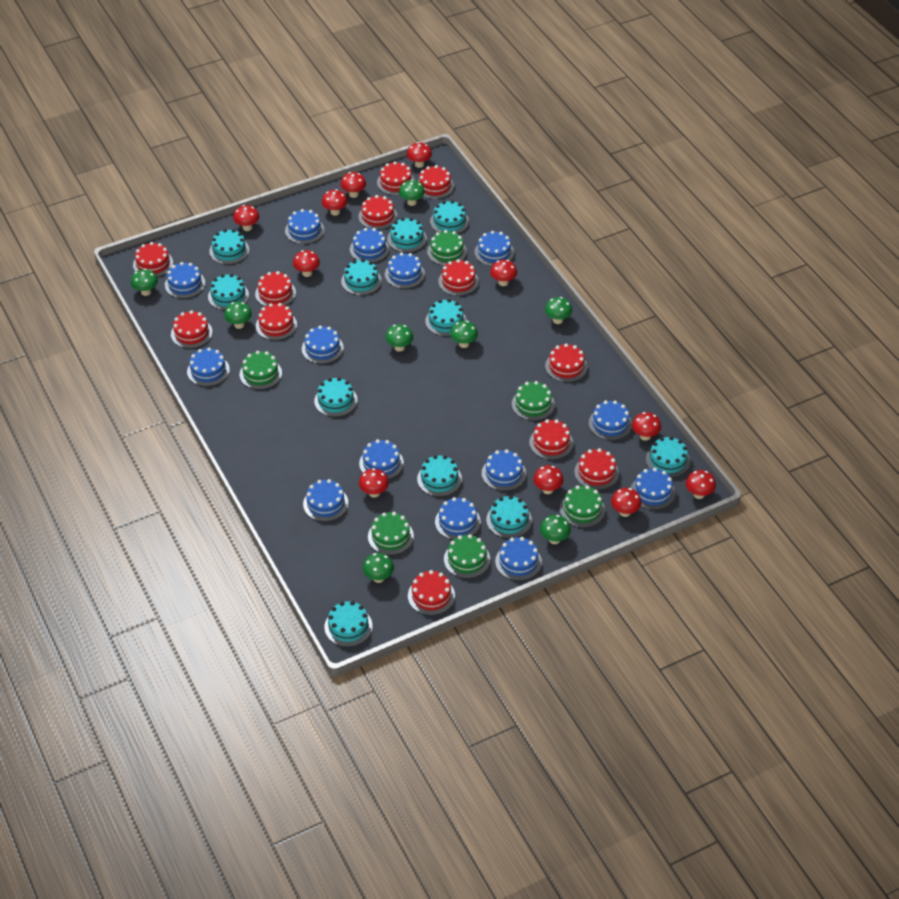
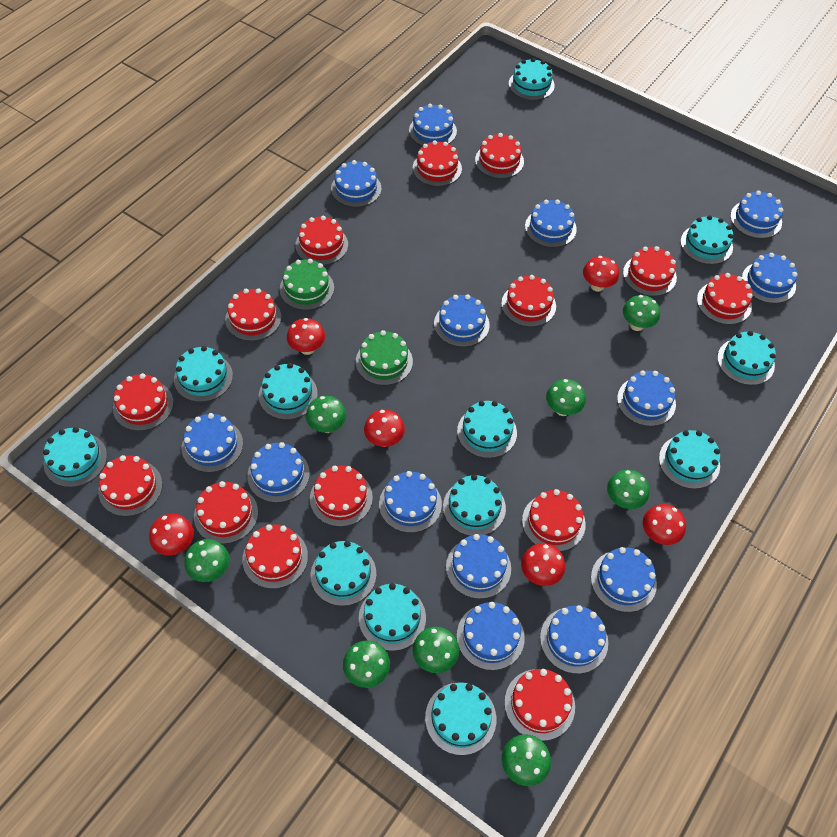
green cake: [240,351,282,389] [368,512,414,555] [427,230,467,266] [444,534,490,578] [512,381,555,421] [560,485,605,528] = 6 -> [280,259,334,310] [356,330,413,385] = 2
red cake: [133,242,173,277] [171,310,213,348] [255,271,296,306] [256,303,297,340] [358,195,398,230] [377,161,415,195] [408,570,455,615] [418,165,454,199] [438,259,479,296] [529,419,573,460] [545,343,588,382] [574,448,619,490] = 12 -> [98,455,162,516] [113,373,174,431] [194,481,258,544] [225,288,281,341] [242,524,308,589] [295,216,348,265] [310,466,373,527] [412,140,462,186] [475,133,524,179] [501,275,556,327] [504,669,575,741] [522,489,586,552] [623,246,677,296] [697,273,753,325] = 14
red mushroom: [233,205,259,231] [293,250,320,277] [322,189,348,216] [341,172,366,198] [359,468,389,498] [407,142,432,168] [490,260,517,286] [533,465,564,494] [611,488,641,517] [632,412,661,441] [686,470,716,499] = 11 -> [149,514,194,556] [287,318,325,355] [364,409,405,447] [521,543,565,586] [583,256,619,292] [643,504,686,545] = 6
turquoise cake: [208,274,249,310] [209,229,249,264] [314,377,357,417] [324,601,373,647] [341,259,382,295] [387,218,427,253] [417,455,462,497] [425,299,467,336] [430,200,469,234] [486,495,532,538] [646,436,690,478] = 11 -> [43,427,107,487] [174,346,233,402] [259,363,318,420] [311,541,376,606] [359,583,426,651] [425,682,496,755] [443,474,506,536] [457,401,517,458] [509,58,555,100] [659,430,720,489] [680,215,733,264] [717,331,776,385] = 12

